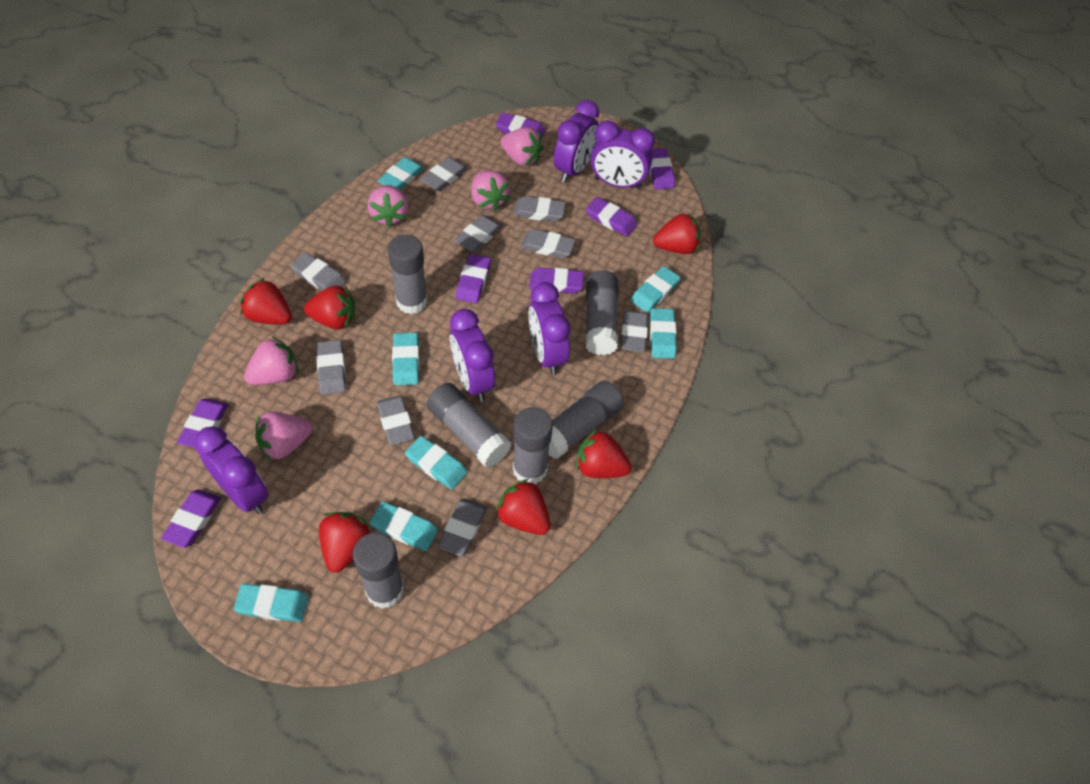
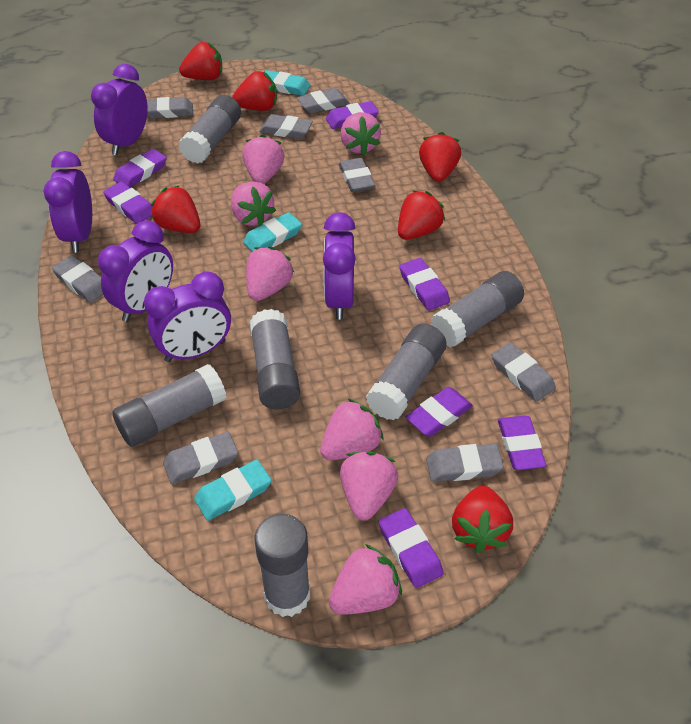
grey eraser: [290,253,346,290] [316,340,346,395] [377,396,415,445] [420,157,468,191] [438,498,487,557] [454,215,502,252] [513,196,566,222] [520,229,576,259] [621,311,648,352] = 9 -> [52,255,103,303] [147,97,193,118] [163,432,238,484] [259,114,313,139] [297,88,349,113] [339,158,375,192] [426,444,504,482] [492,342,556,402] = 8
pink strawberry: [244,336,299,385] [255,412,313,461] [368,185,408,227] [471,170,510,211] [500,127,544,166] = 5 -> [231,182,276,226] [242,135,284,184] [246,246,294,301] [320,398,384,460] [329,544,402,615] [340,451,398,521] [341,112,381,156] = 7
turquoise eraser: [234,584,309,622] [370,501,438,551] [377,157,424,190] [392,332,419,385] [405,436,467,490] [631,266,680,313] [650,308,677,359] = 7 -> [194,460,272,521] [243,212,302,252] [265,70,311,96] = 3

